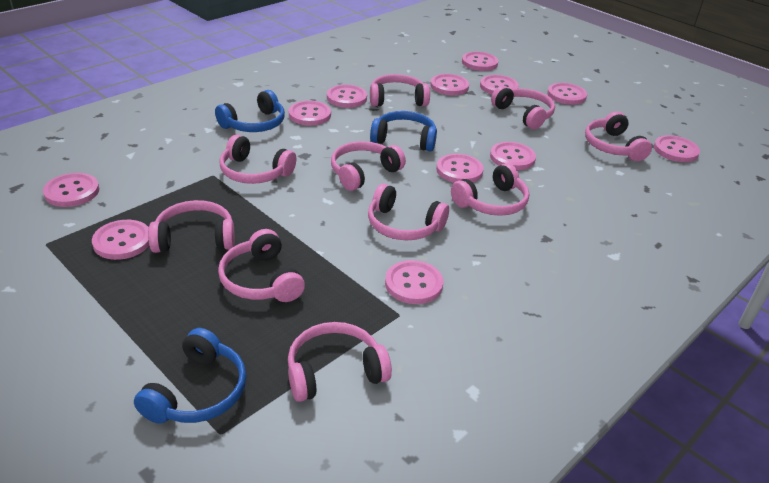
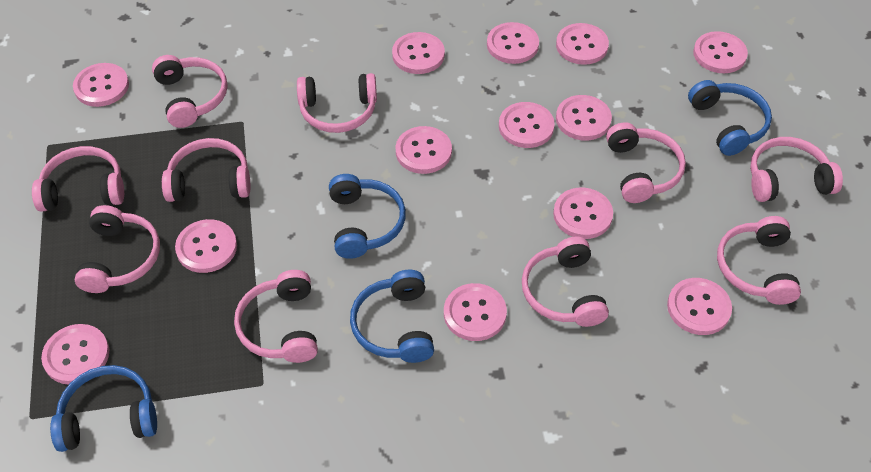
blue headphones: [134,328,246,424] [215,90,285,132] [370,111,437,152] = 3 -> [50,365,157,452] [329,174,406,259] [350,270,434,363] [688,80,772,156] = 4
pink button: [43,173,99,207] [92,220,149,260] [289,101,331,126] [327,85,367,108] [385,260,443,304] [430,74,469,95] [436,154,484,183] [462,52,498,71] [480,75,519,94] [490,142,536,170] [547,83,587,105] [654,135,700,162] = 12 -> [41,324,109,385] [73,63,129,107] [175,219,237,273] [392,32,445,74] [396,126,452,174] [444,283,507,341] [487,22,539,64] [499,102,555,148] [553,187,613,239] [556,23,609,65] [556,95,612,141] [667,278,732,335] [693,31,748,73] = 13

